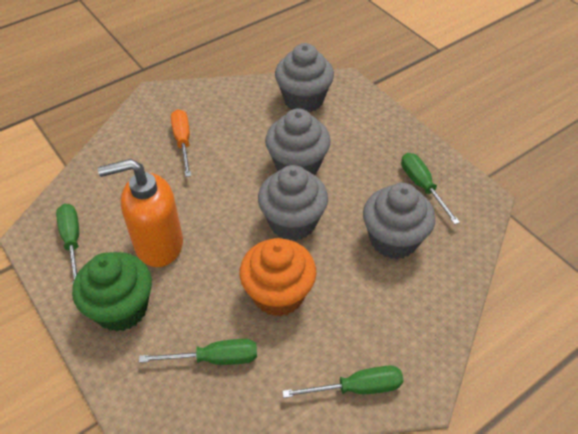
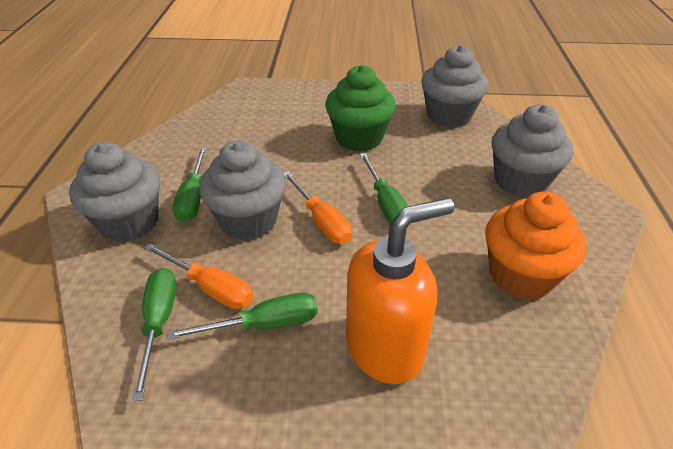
orange screwdriver: [171,109,191,177] = 1 -> [144,243,253,309] [283,172,352,244] = 2

